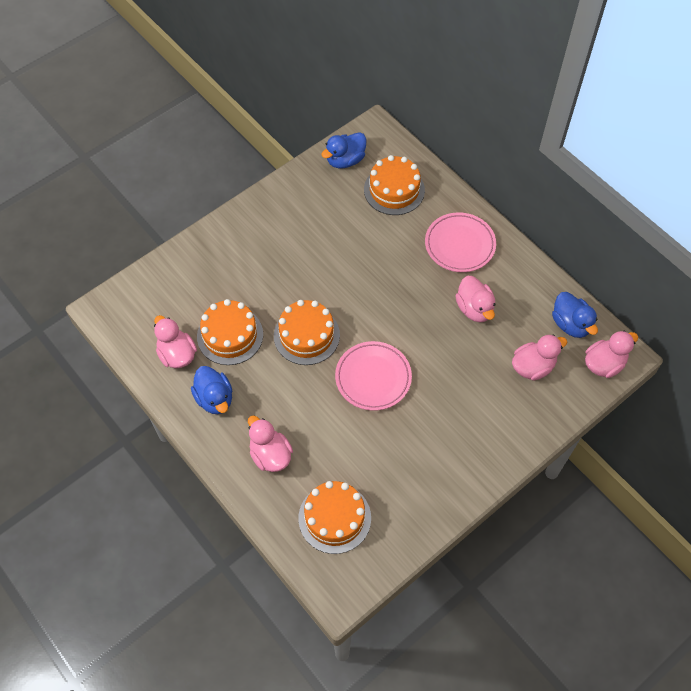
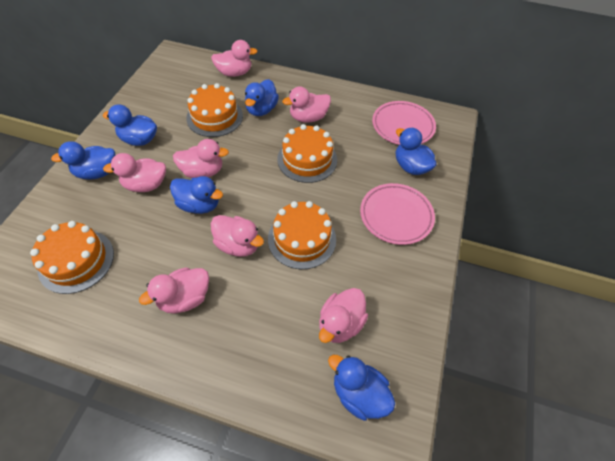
blue duck: [191,366,232,414] [321,132,366,168] [552,292,598,338] = 3 -> [51,141,115,180] [103,104,157,146] [170,176,223,214] [245,79,279,116] [328,355,395,421] [396,128,437,175] = 6
pink duck: [154,315,197,368] [248,415,293,472] [455,276,495,322] [512,334,567,381] [585,331,638,378] = 5 -> [103,153,166,192] [139,267,209,313] [173,139,229,178] [211,40,258,77] [211,215,264,257] [282,86,331,123] [319,288,368,343] = 7

